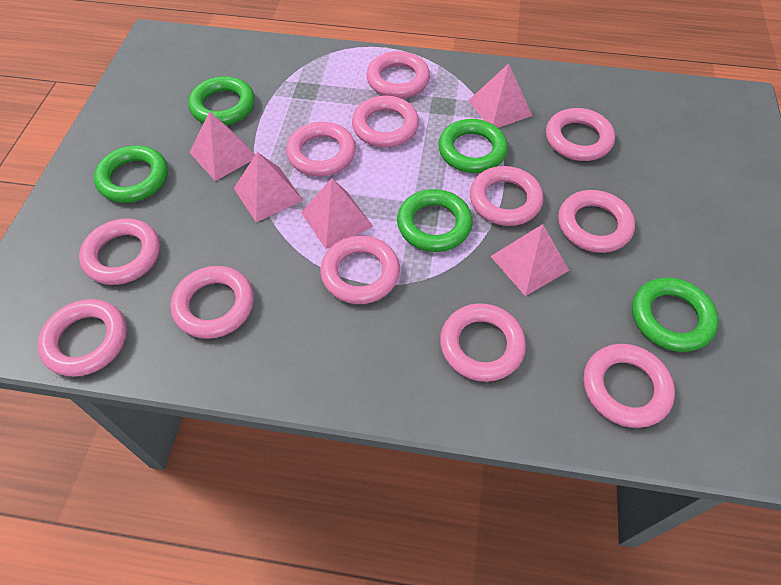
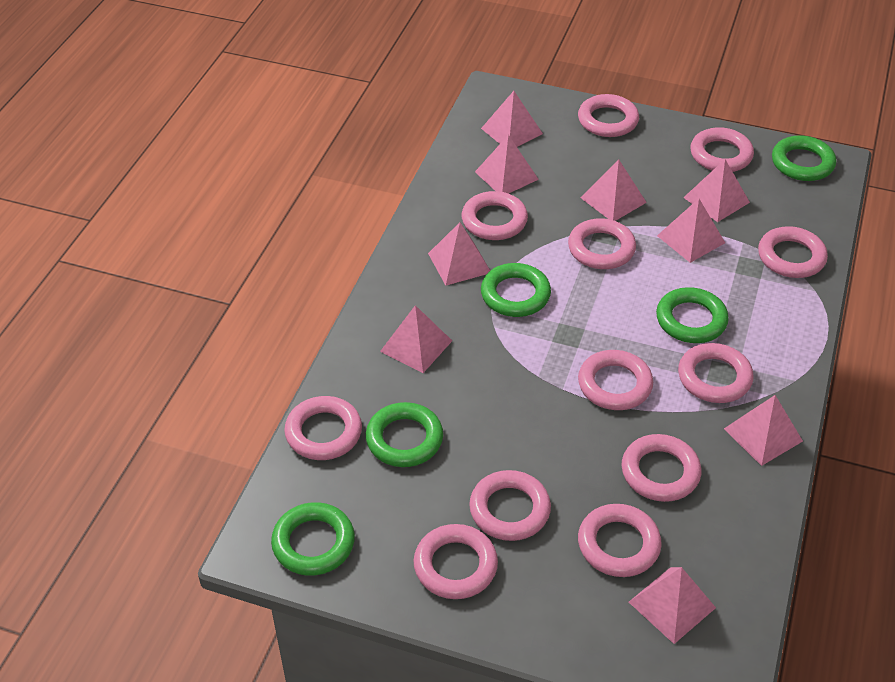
pink pyramid: [189,111,256,181] [234,152,303,222] [301,178,373,249] [468,63,532,128] [490,224,569,296] = 5 -> [380,305,452,373] [428,222,490,286] [475,135,539,194] [481,91,543,147] [581,159,647,221] [629,567,716,644] [657,199,725,263] [683,159,750,222] [724,395,803,466] = 9

